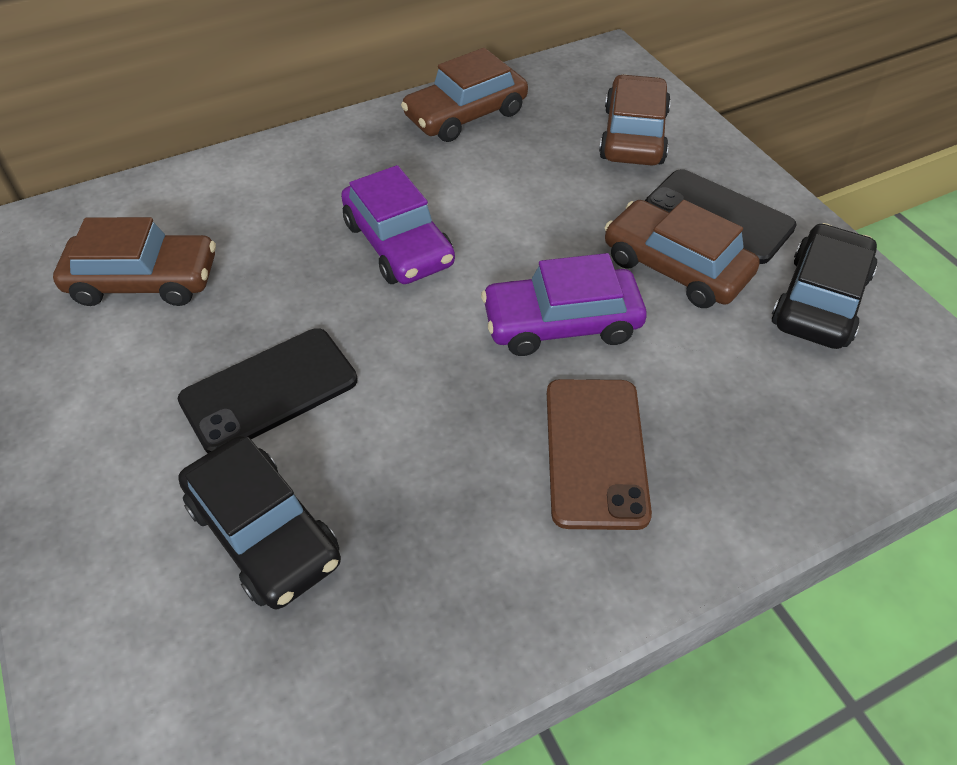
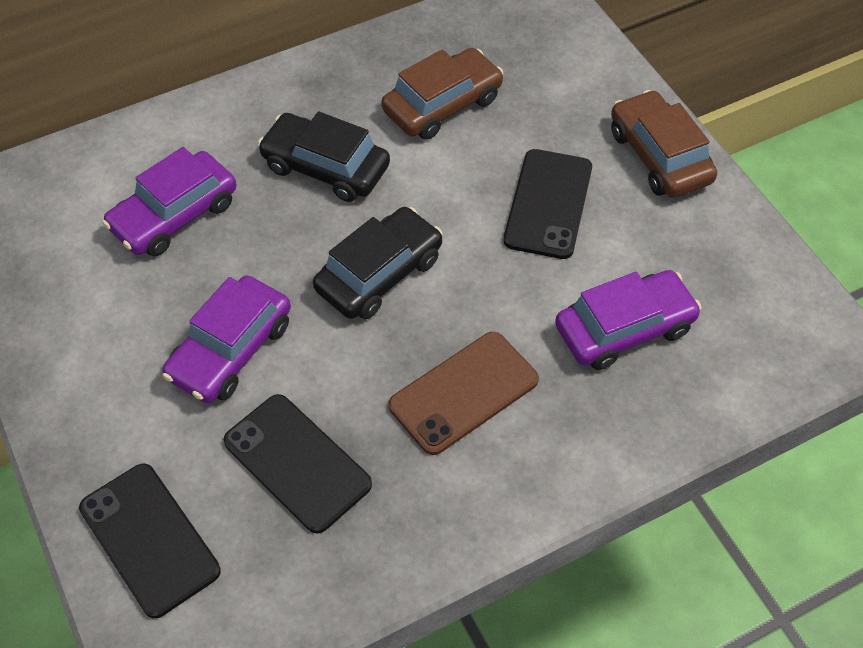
black phone: [178,328,358,453] [645,169,797,264] = 2 -> [79,463,221,618] [223,394,372,533] [504,149,592,259] = 3
brown car: [53,217,216,306] [401,48,528,142] [599,74,671,166] [604,200,760,308] = 4 -> [381,48,503,140] [611,90,717,198] = 2
purple car: [341,165,455,284] [481,253,647,356] = 2 -> [103,147,236,257] [162,276,291,403] [555,270,702,370] = 3

